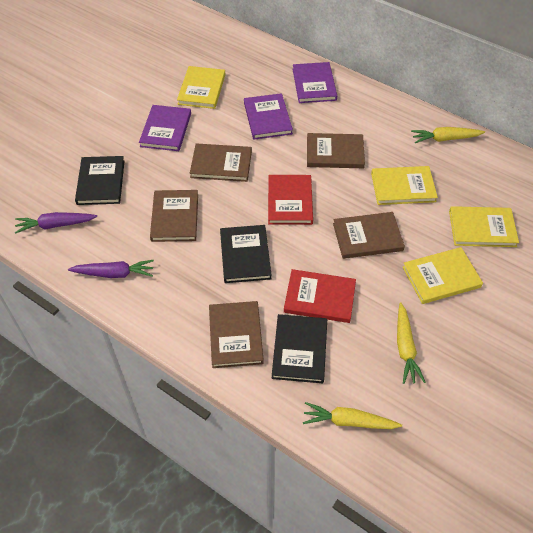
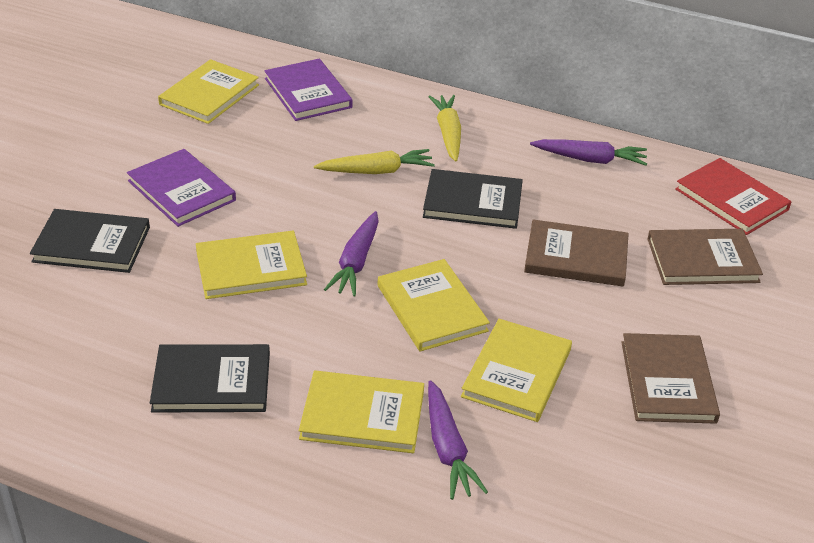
brown book: [150,190,198,242] [190,143,252,182] [209,301,264,368] [307,133,365,168] [333,212,405,259] = 5 -> [524,219,629,286] [621,333,720,424] [647,229,763,285] = 3
purple book: [139,105,191,151] [244,93,293,140] [293,62,337,103] = 3 -> [127,149,236,227] [265,59,352,121] = 2
purple carrot: [15,212,97,234] [68,260,154,278] = 2 -> [324,211,379,296] [428,380,488,500] [530,139,647,166] = 3
red book: [268,175,313,225] [284,269,356,323] = 2 -> [675,158,792,235] = 1
yellow book: [177,66,225,109] [371,166,438,205] [402,247,483,304] [449,206,519,247] = 4 -> [158,59,259,124] [196,231,307,299] [299,371,424,453] [378,259,490,351] [461,319,572,422] = 5
yellow carrot: [303,402,402,429] [397,303,426,384] [411,127,485,143] = 3 -> [314,149,435,174] [428,95,461,162] = 2

